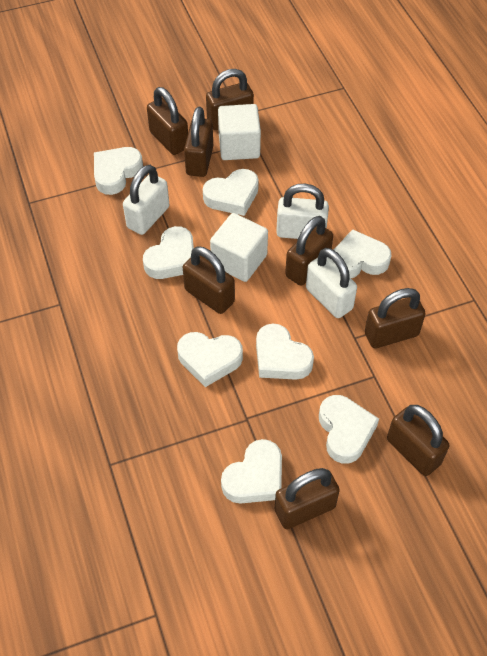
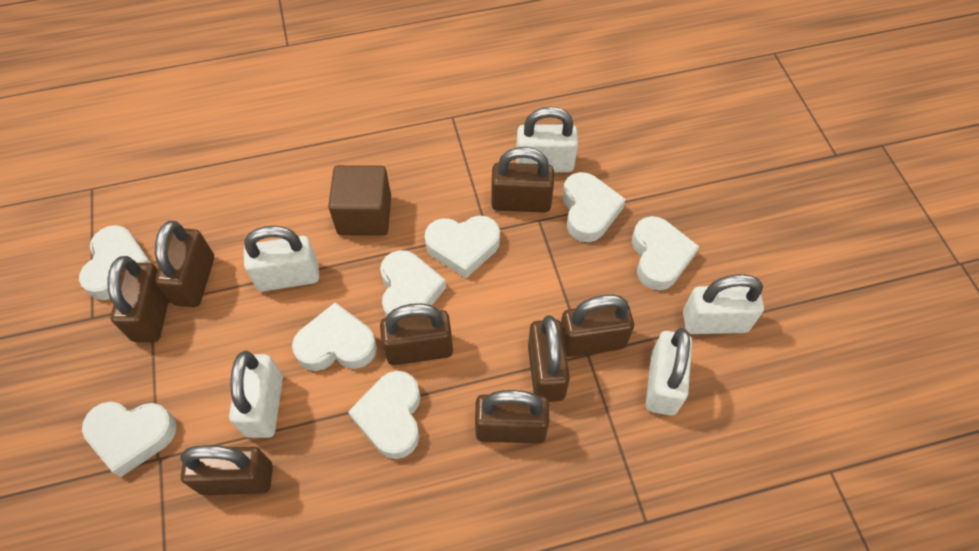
brown cube: none = 0 -> [328,165,391,236] = 1
white cube: [210,213,268,282] [218,104,261,160] = 2 -> none = 0
white padlock: [123,165,169,235] [276,184,329,239] [306,248,357,318] = 3 -> [229,351,283,438] [244,226,319,292] [516,106,578,172] [646,328,692,416] [683,274,764,334] = 5

